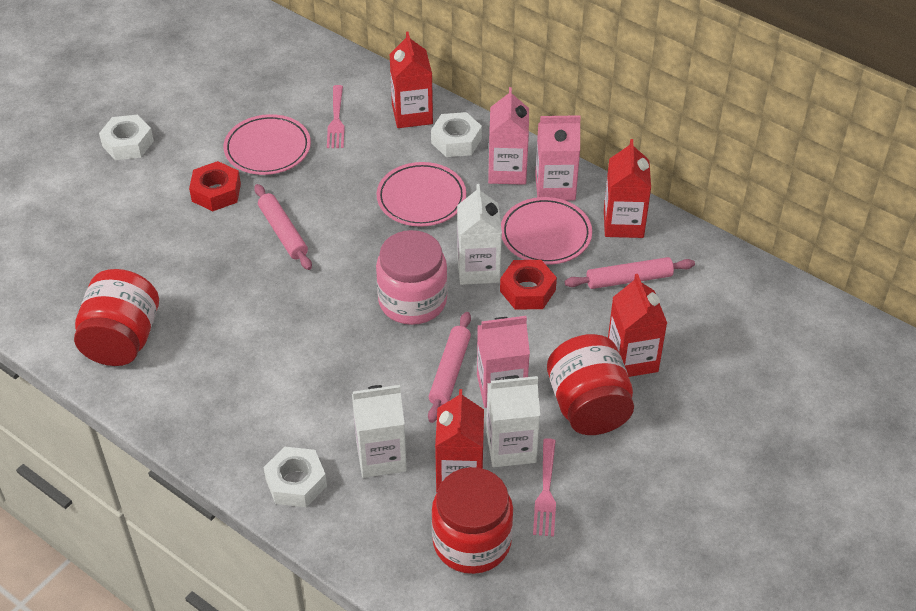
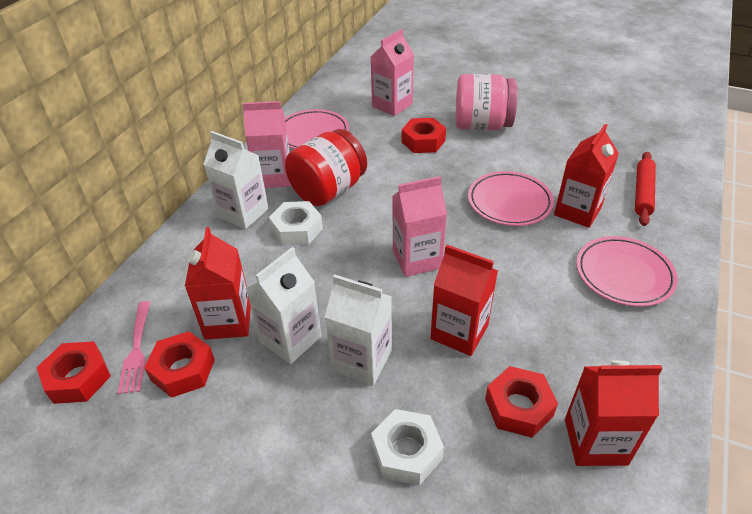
pink fork: [327,85,345,148] [533,438,556,537] = 2 -> [118,301,150,394] = 1
pink rolling pin: [254,184,312,270] [428,312,471,423] [565,257,695,289] = 3 -> none = 0
red jar: [74,269,159,366] [431,467,513,574] [547,334,634,435] = 3 -> [285,129,367,206] = 1
red nut: [189,161,241,211] [500,260,557,310] = 2 -> [37,341,111,404] [144,331,215,398] [402,118,446,153] [485,366,558,438] = 4
red rolling pin: none = 0 -> [635,152,656,226] = 1
white nut: [99,115,154,160] [263,447,327,507] [431,112,482,157] = 3 -> [269,201,323,246] [371,409,444,486] = 2

